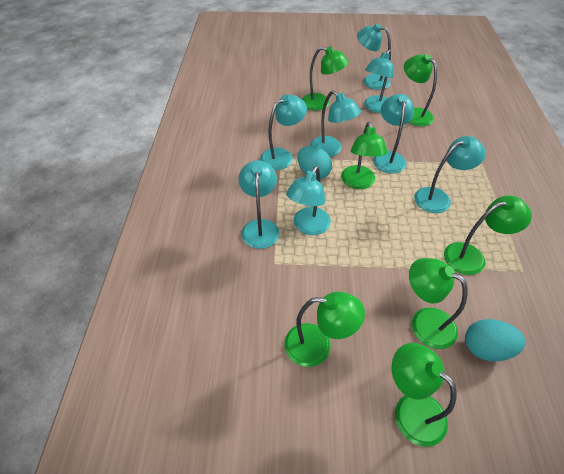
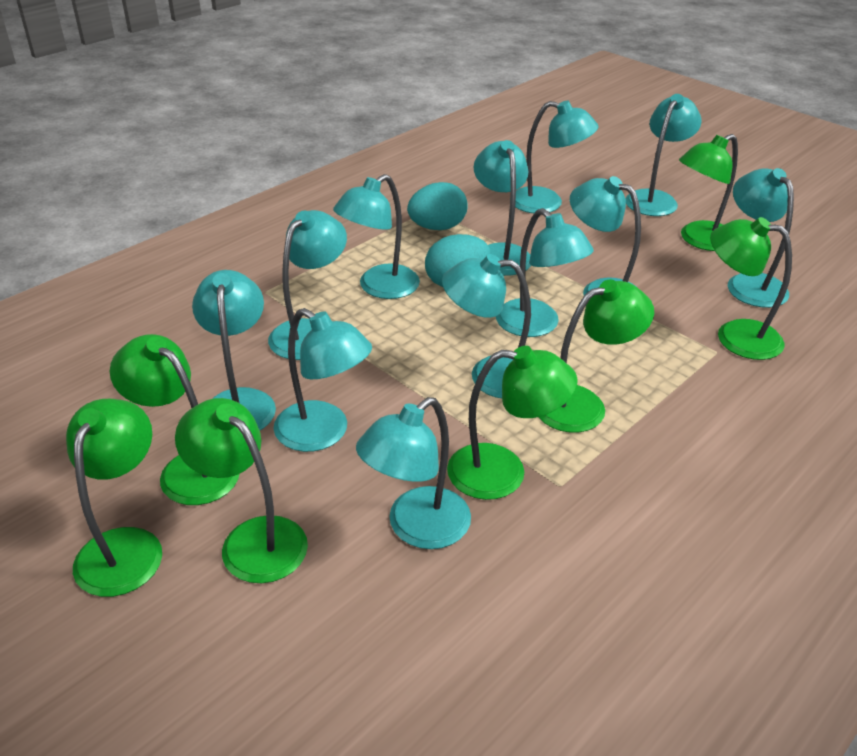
turquoise lamp: [238,160,280,249] [260,95,307,170] [286,166,331,235] [310,91,361,157] [357,24,391,90] [364,50,394,113] [373,94,414,173] [414,136,486,213] = 8 -> [192,270,276,430] [268,210,347,360] [274,308,372,452] [333,174,420,299] [356,397,471,549] [442,254,531,398] [473,140,531,276] [496,208,594,337] [515,101,599,213] [570,176,641,295] [625,94,701,216] [728,168,794,308] = 12

